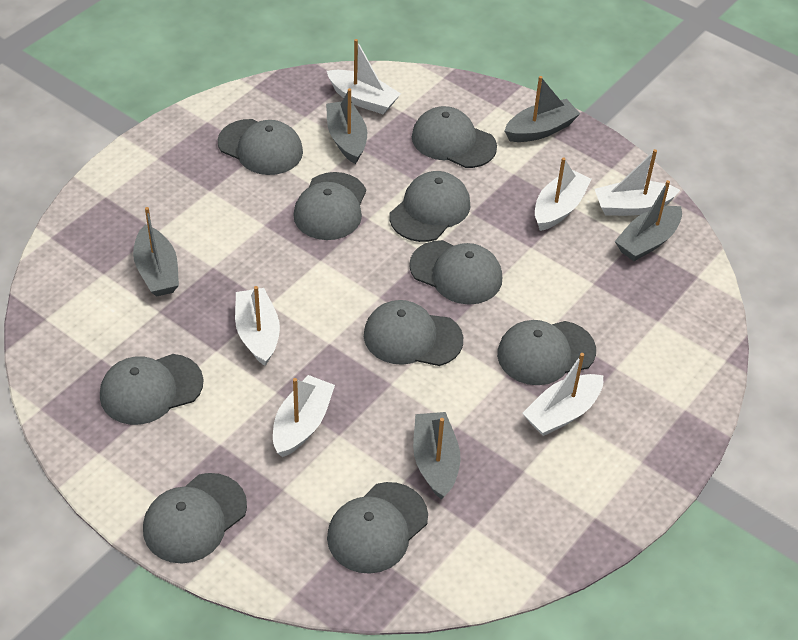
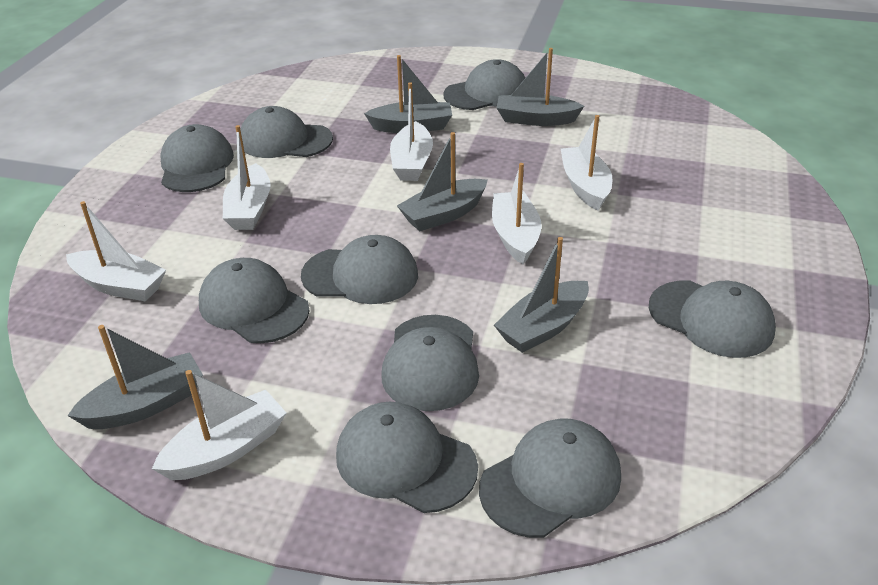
grey cap: [100,354,203,425] [143,473,247,564] [218,119,303,175] [293,172,366,240] [327,482,428,574] [364,300,463,366] [390,171,470,242] [409,240,502,305] [412,106,497,168] [497,320,596,385] = 10 -> [160,124,234,192] [199,258,310,343] [240,106,333,158] [301,235,418,304] [336,401,478,513] [381,315,479,411] [443,59,525,110] [479,418,621,538] [649,281,776,358] = 9

